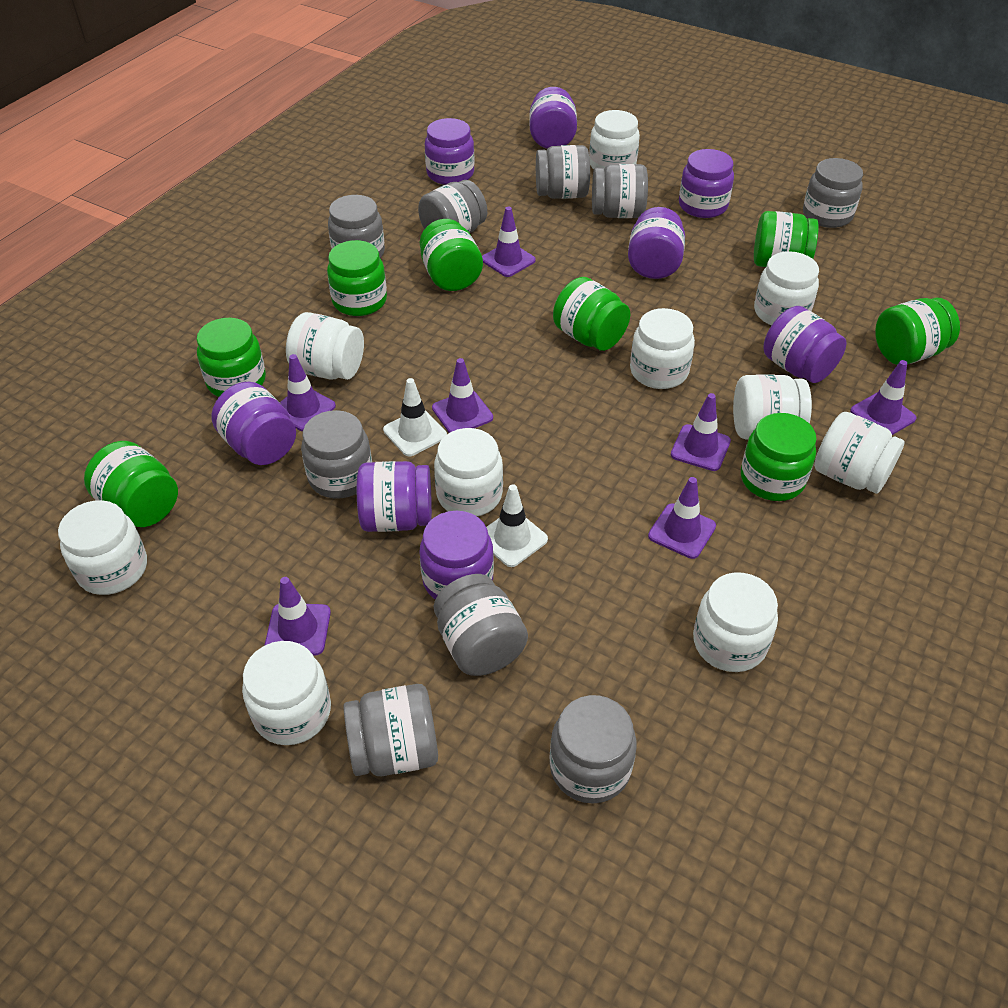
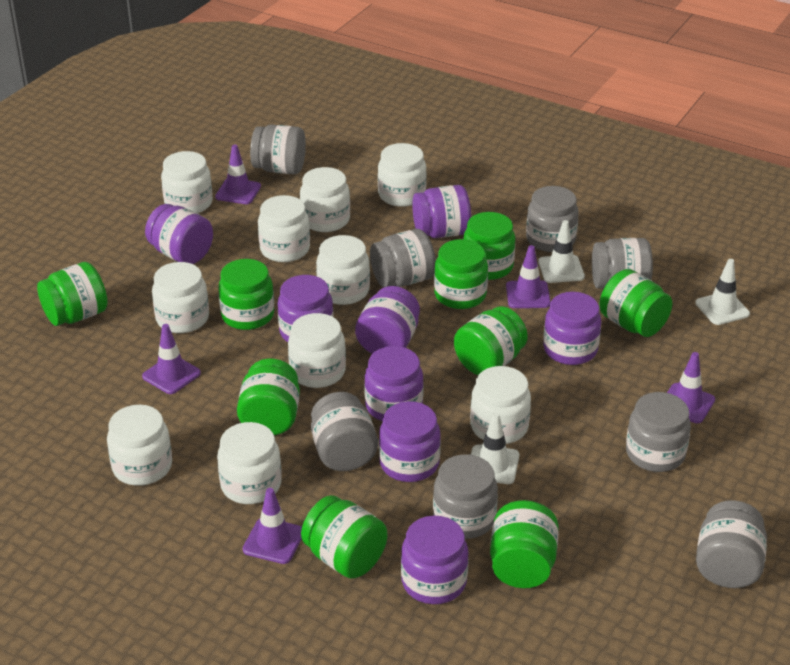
green jar: [84,441,178,527] [197,318,266,397] [327,240,387,316] [420,219,483,291] [553,277,631,351] [741,413,817,501] [754,211,819,267] [875,298,960,365] = 8 -> [37,262,108,326] [218,259,274,330] [237,359,300,435] [301,495,387,579] [434,239,488,309] [454,306,528,375] [463,212,515,280] [490,500,559,588] [600,269,672,337] = 9
grey jar: [301,410,372,498] [328,195,385,258] [344,684,438,776] [418,180,487,233] [434,574,528,676] [536,145,590,199] [549,695,637,804] [592,164,648,218] [803,158,863,228] = 9 -> [250,125,306,174] [311,392,378,471] [370,229,436,287] [433,454,498,539] [526,186,579,252] [592,238,653,289] [626,392,691,472] [696,501,767,588] = 8
purple traffic cone: [265,577,331,656] [280,354,336,432] [432,358,493,433] [482,207,536,277] [648,477,716,559] [671,393,731,471] [850,360,917,435] = 7 -> [142,324,201,394] [215,144,261,204] [243,488,302,564] [506,245,551,308] [667,352,715,423] = 5
white traffic cone: [383,378,447,456] [486,484,548,567] = 2 -> [471,412,519,484] [538,220,585,283] [695,259,750,325] = 3

